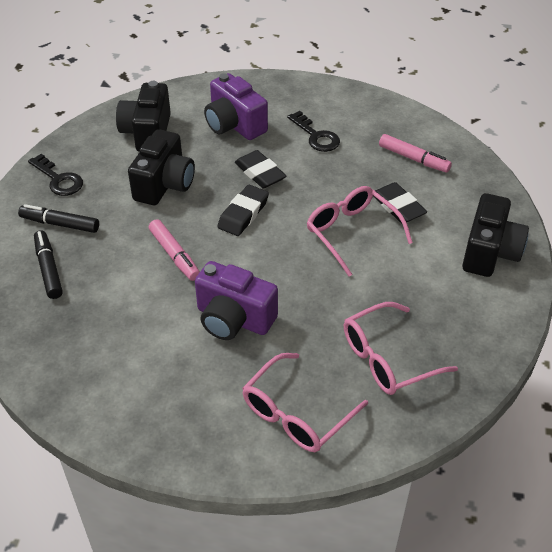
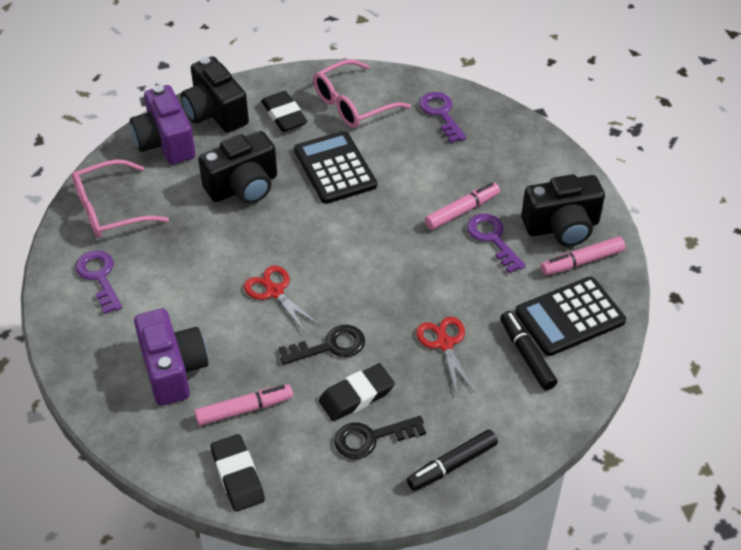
black calculator: none = 0 -> [294,131,377,204] [515,276,626,356] = 2
pink glasses: [242,353,368,452] [307,186,413,277] [344,302,458,395] = 3 -> [72,159,169,238] [313,59,411,128] = 2
pink marker: [149,219,200,281] [379,134,452,172] = 2 -> [194,384,293,426] [425,182,500,230] [541,236,625,275] = 3
purple key: none = 0 -> [76,251,123,314] [419,92,466,143] [467,214,526,273] = 3
red scissors: none = 0 -> [244,265,320,334] [416,317,475,394] = 2

